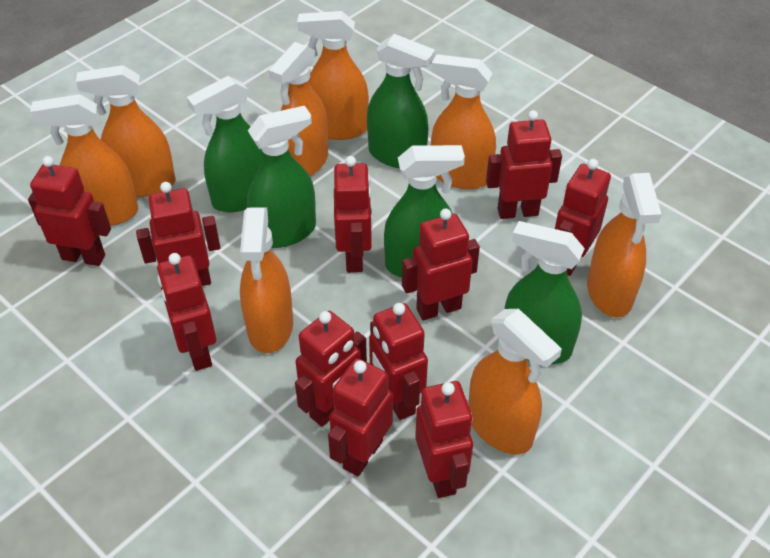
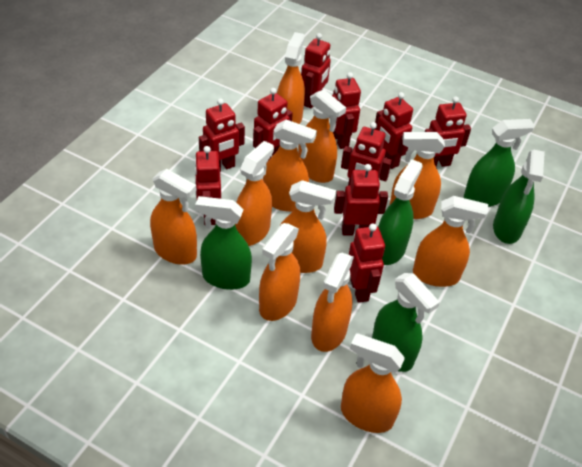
orange spray bottle: [30,94,138,226] [76,65,176,197] [240,208,293,353] [269,42,328,176] [297,11,369,140] [431,54,496,189] [468,309,562,454] [587,173,662,318] = 8 -> [150,169,197,265] [235,141,274,246] [259,223,300,321] [263,119,317,212] [277,32,305,124] [281,180,336,273] [298,90,346,183] [311,253,354,352] [341,333,405,433] [389,132,445,219] [413,196,488,287] = 11
red robot: [28,156,111,266] [136,182,221,286] [157,253,216,371] [295,311,367,427] [328,358,393,476] [334,156,372,273] [369,303,428,420] [402,209,480,320] [415,381,473,498] [486,110,562,219] [555,159,611,276] = 11 -> [194,146,221,225] [199,98,245,172] [253,88,293,162] [301,33,331,109] [329,72,361,149] [334,164,388,236] [341,122,392,185] [349,224,385,303] [375,92,413,169] [425,96,471,167] = 10

